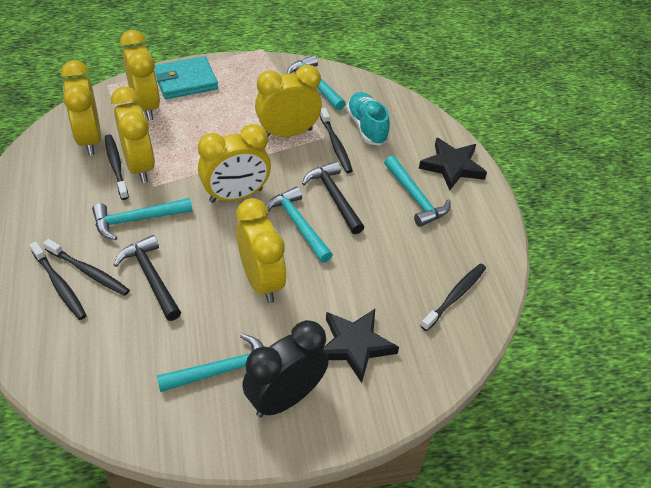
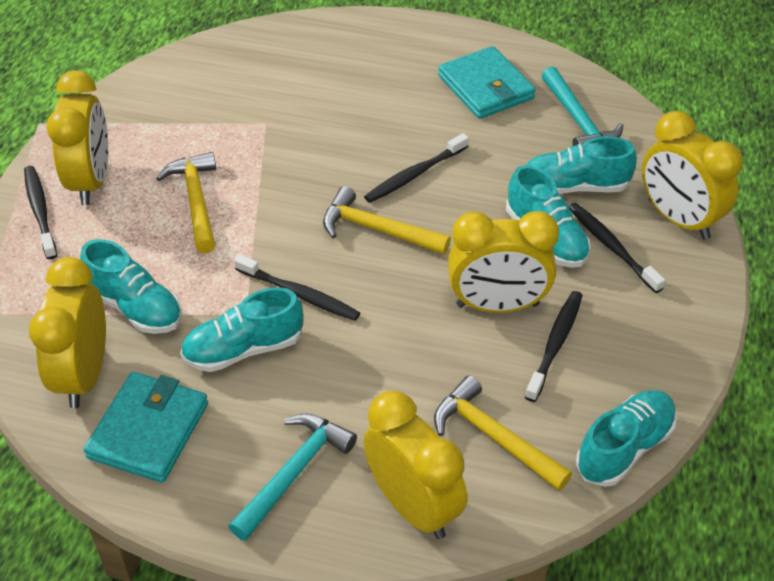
black clock: [242,320,329,417] = 1 -> none = 0
black hammer: [114,235,181,321] [302,161,364,234] = 2 -> none = 0
black star: [324,309,399,383] [419,138,487,190] = 2 -> none = 0
turquoise hammer: [92,198,193,240] [157,334,264,392] [266,187,333,263] [287,55,346,111] [384,155,451,227] = 5 -> [228,413,357,541] [542,67,623,146] = 2
turquoise shoe: [346,92,390,146] = 1 -> [80,239,182,334] [180,287,303,372] [506,165,591,268] [526,136,637,194] [576,390,677,487] = 5
turquoise wallet: [154,56,218,99] = 1 -> [84,372,208,483] [438,46,536,119] = 2
yellow clock: [61,60,101,155] [111,87,155,183] [120,30,160,121] [198,124,271,203] [236,198,286,303] [255,65,322,137] = 6 -> [29,257,106,408] [46,70,108,205] [363,391,467,539] [448,211,559,313] [642,111,743,240] = 5
yellow hammer: none = 0 -> [156,152,216,253] [323,186,451,255] [434,375,572,491] = 3

